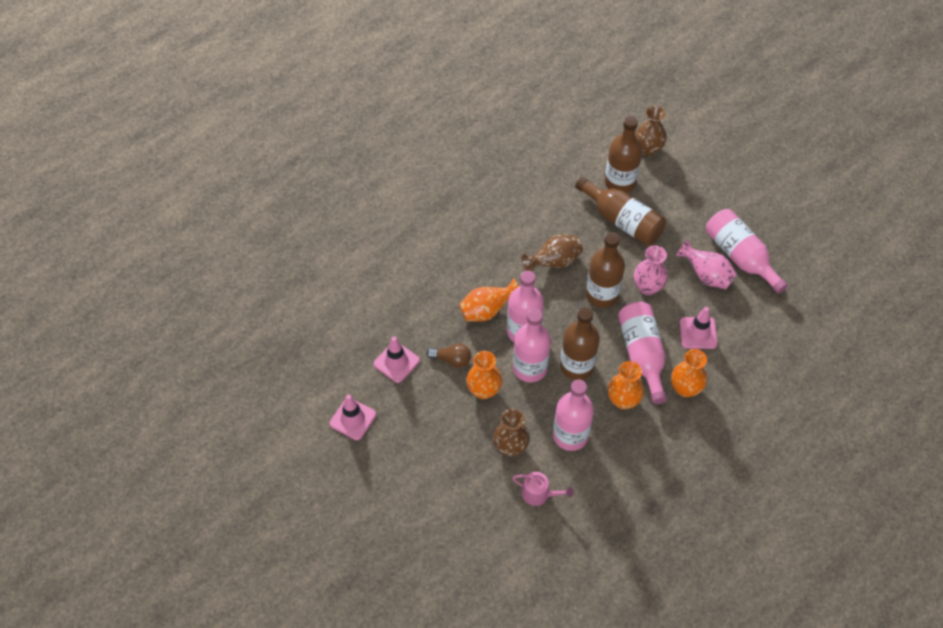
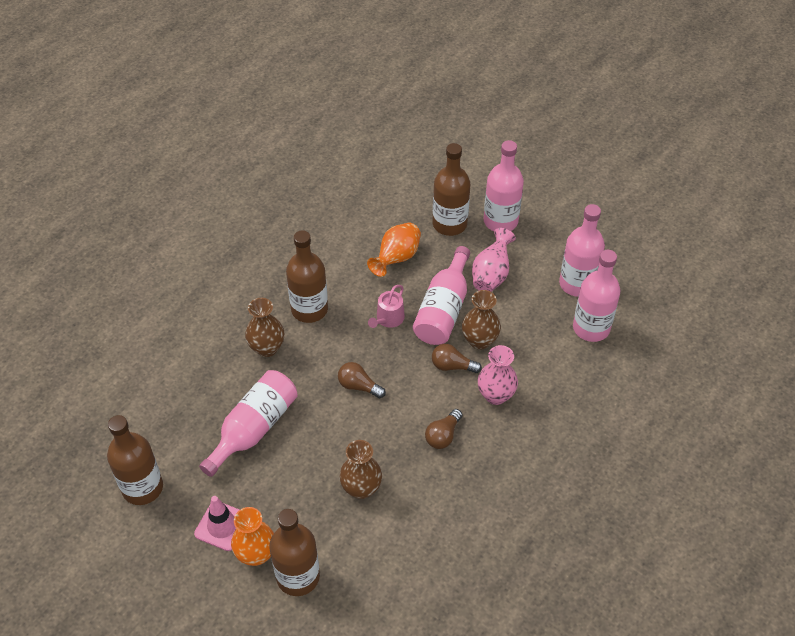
brown light bulb: [427,344,471,368] = 1 -> [338,362,386,398] [425,409,462,449] [432,344,482,373] = 3
orange vase: [459,278,519,322] [466,351,502,399] [608,361,644,410] [671,349,707,398] = 4 -> [231,507,274,566] [367,223,421,277] = 2
pink traffic cone: [329,395,376,440] [373,336,420,383] [680,307,717,349] = 3 -> [194,496,240,551] = 1

